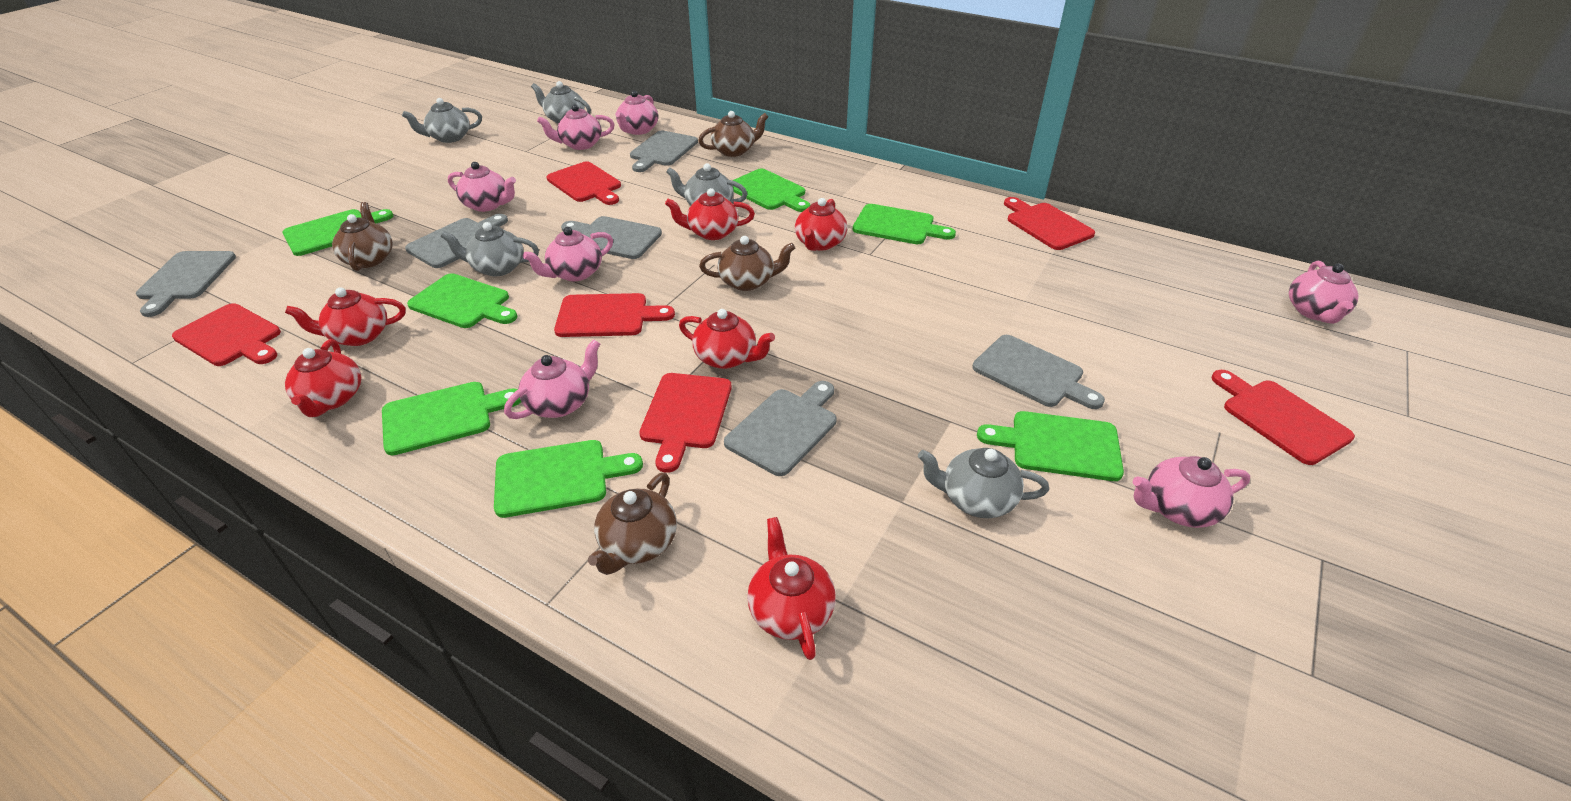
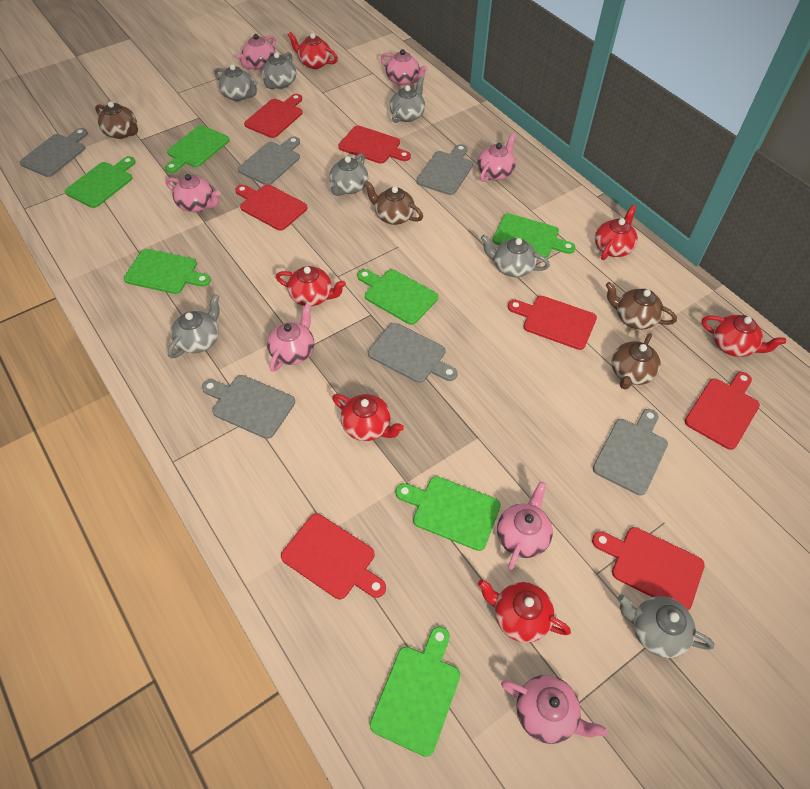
grey teapot: [402,98,482,143] [441,222,539,276] [531,81,591,124] [666,163,747,205] [918,448,1049,518] = 5 -> [168,294,220,358] [214,64,258,101] [261,52,296,89] [329,153,368,196] [390,77,425,123] [481,235,550,277] [618,594,714,658] = 7
red cutting board: [172,303,281,366] [547,161,621,205] [554,293,675,337] [639,373,732,473] [1004,197,1095,250] [1211,370,1355,465] = 6 -> [235,185,308,231] [244,94,303,138] [281,514,386,599] [338,125,411,164] [508,296,597,350] [592,527,705,610] [685,372,760,450] = 7

